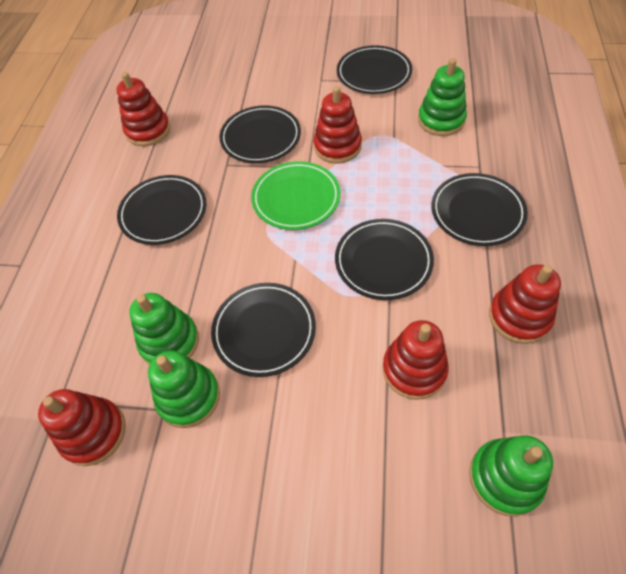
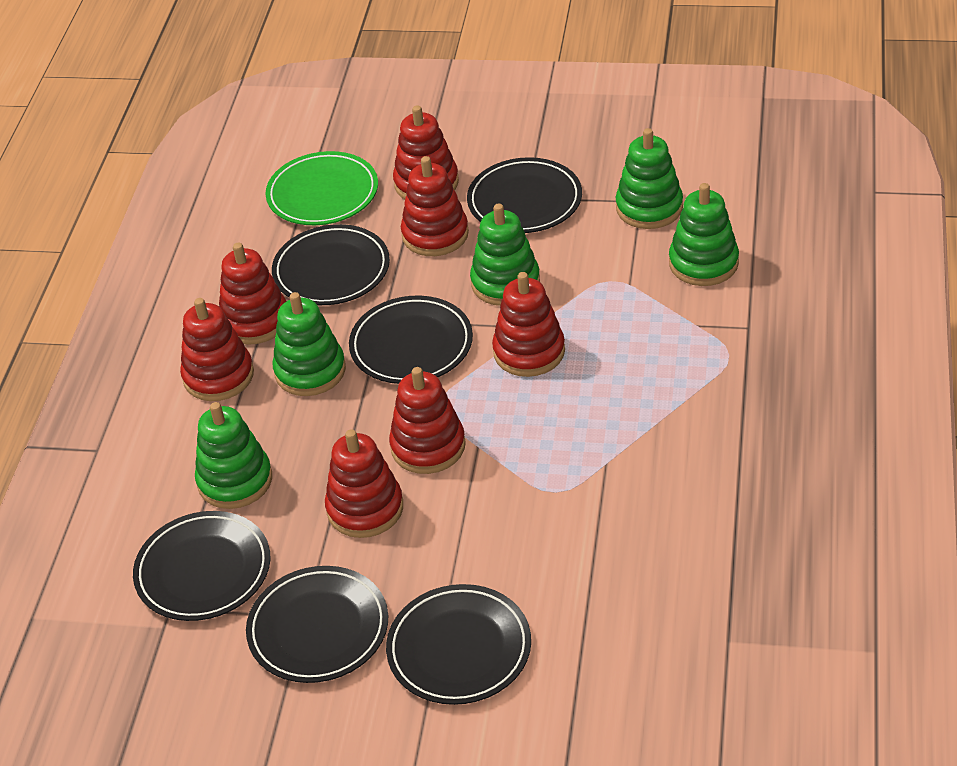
green stacking toy: [129,293,199,365] [148,351,220,428] [418,58,467,136] [469,435,553,516] = 4 -> [195,402,272,509] [273,292,346,396] [470,204,540,306] [616,128,683,229] [669,183,739,286] = 5
red stacking toy: [38,389,126,466] [116,72,170,146] [314,86,362,163] [383,320,449,400] [489,264,561,344] = 5 -> [180,298,254,401] [219,243,287,345] [325,429,403,538] [389,367,466,474] [393,105,459,199] [401,156,469,256] [492,272,565,377] = 7

